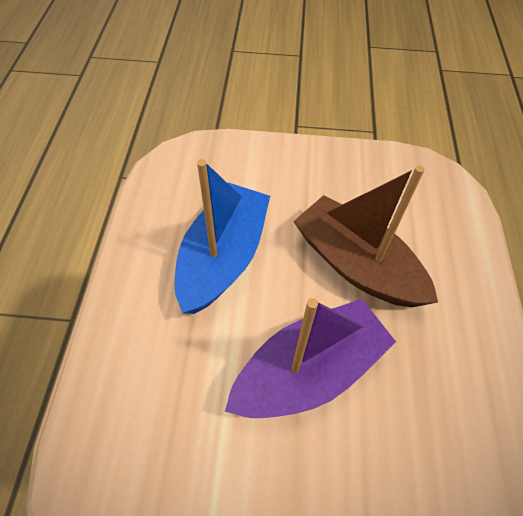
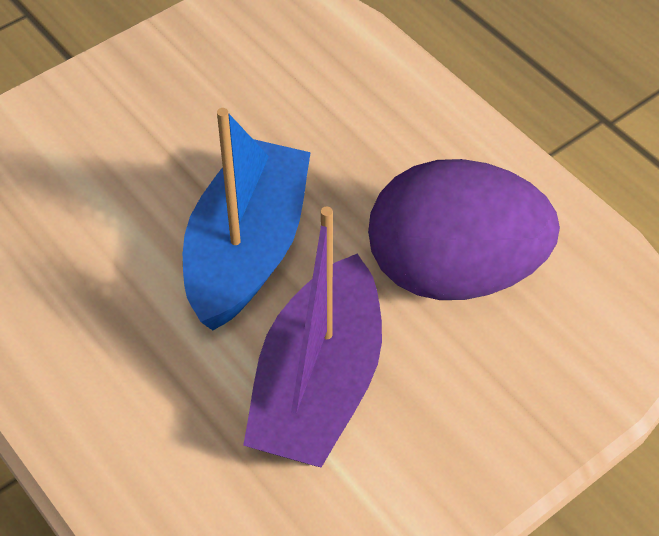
brown boat: [293,165,438,307] = 1 -> none = 0
purple egg: none = 0 -> [368,159,560,300] = 1

